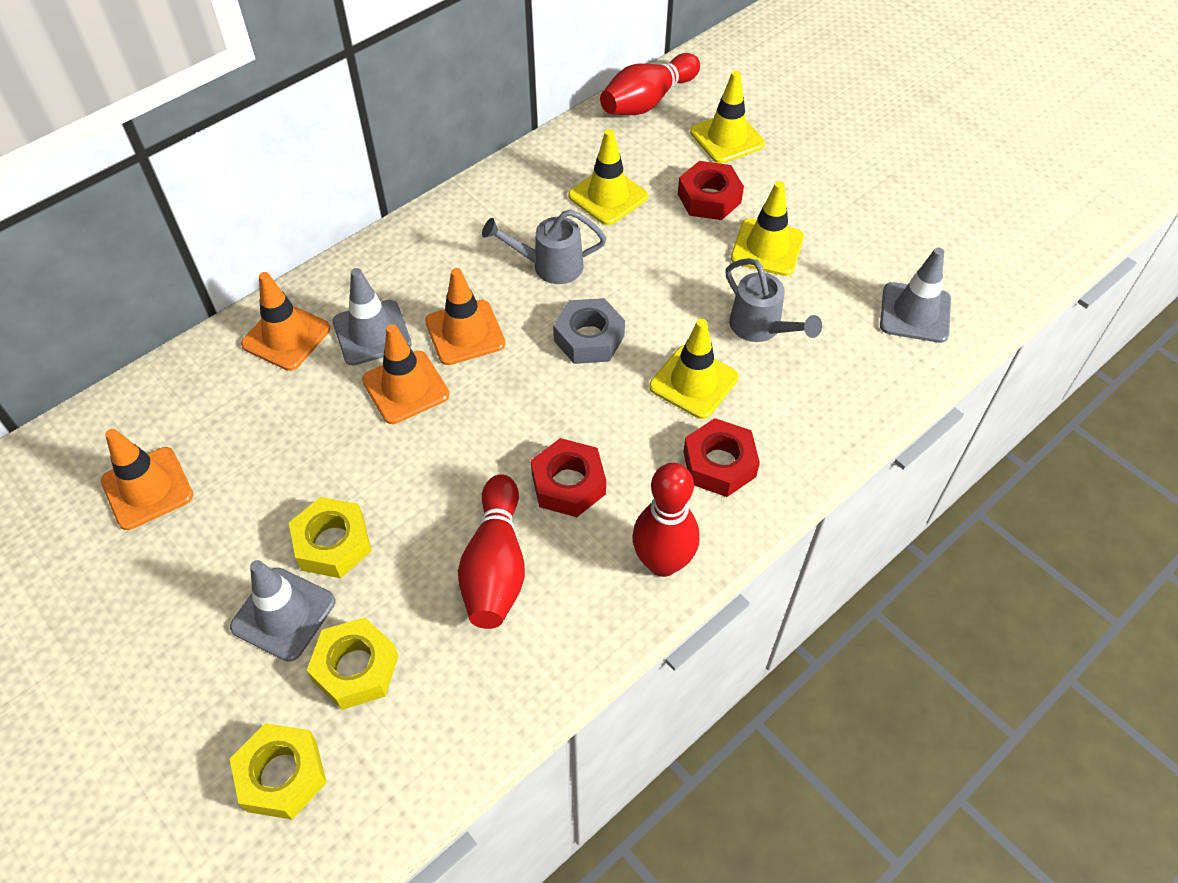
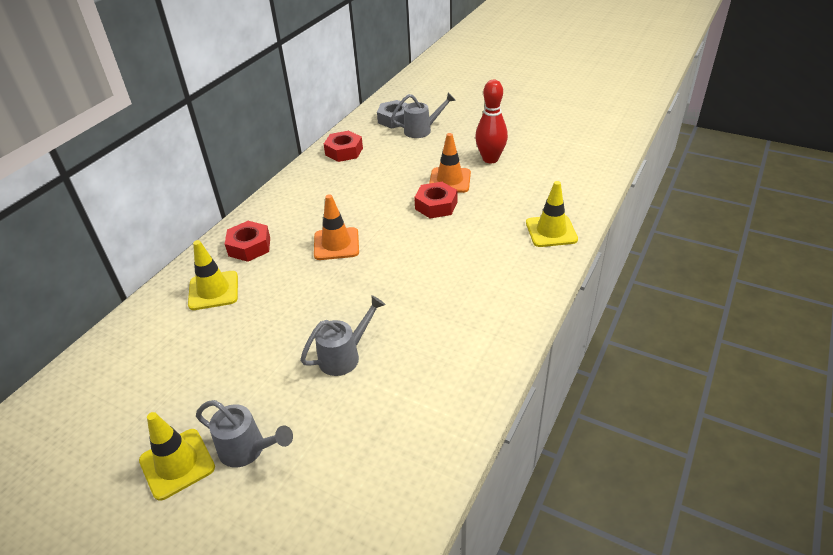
grey traffic cone: [230,560,335,662] [332,268,412,365] [880,248,951,343] = 3 -> none = 0
grey watering can: [482,209,606,284] [725,258,822,342] = 2 -> [196,400,293,468] [300,295,386,376] [391,92,456,138] = 3
orange traffic cone: [101,429,193,530] [241,272,330,371] [362,324,450,424] [425,268,505,365] = 4 -> [314,194,359,260] [429,133,471,193] = 2
red bowling pin: [458,474,525,629] [600,53,700,115] [632,463,700,577] = 3 -> [475,80,508,163] = 1
yellow nut: [230,723,327,819] [289,497,372,578] [306,617,398,710] = 3 -> none = 0
yellow traffic cone: [568,129,648,225] [649,319,739,419] [690,71,765,164] [731,181,804,276] = 4 -> [139,412,215,501] [188,240,238,310] [526,181,578,247] = 3

